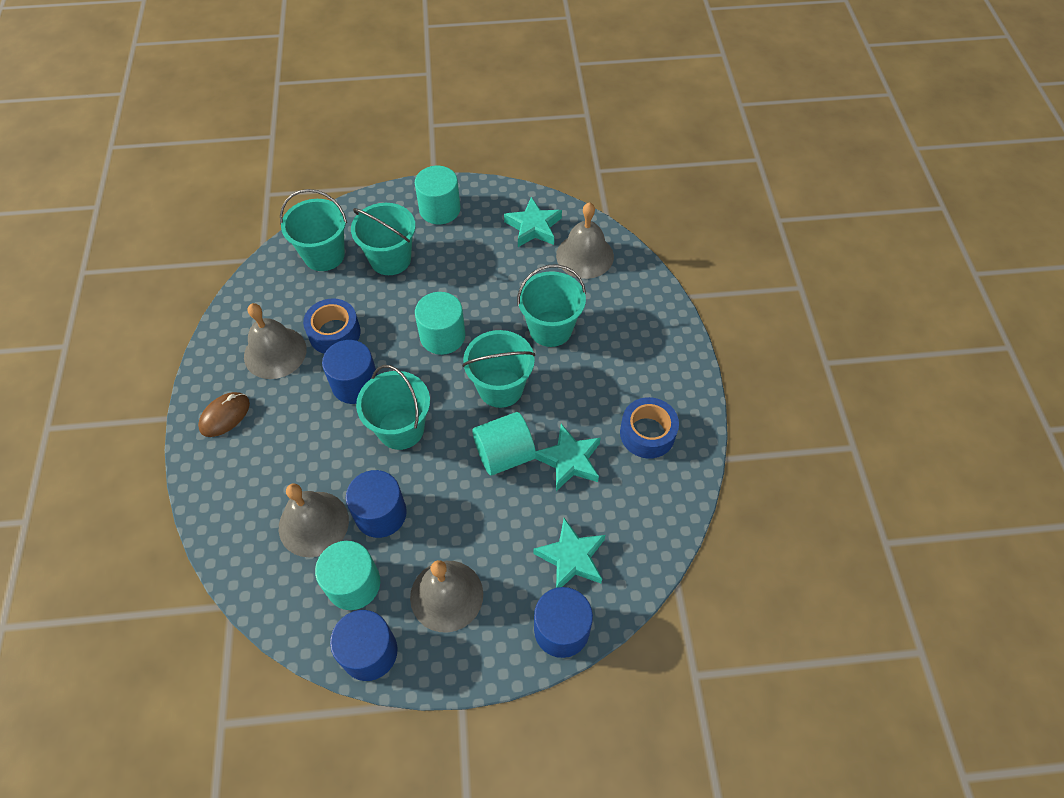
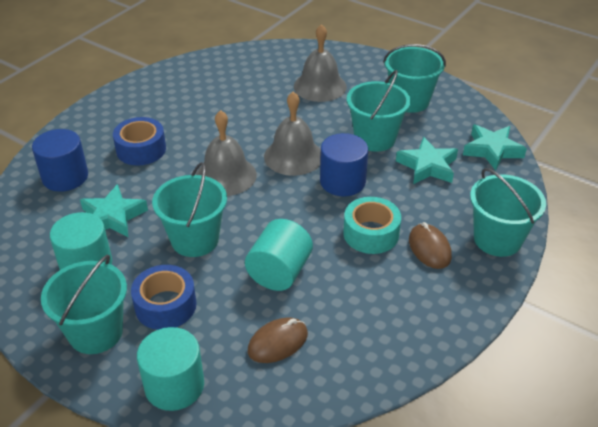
blue cylinder: [322,340,378,404] [330,610,398,681] [346,470,407,538] [534,587,593,658] = 4 -> [32,129,88,192] [320,133,368,196] = 2
brown mouse: [198,392,250,437] = 1 -> [248,317,308,363] [409,222,452,269] = 2
grey bell: [244,303,307,379] [279,484,349,557] [410,560,483,633] [556,202,614,279] = 4 -> [196,110,257,196] [264,91,321,176] [294,24,347,102] = 3
turquoise cylinder: [315,541,380,610] [415,166,460,224] [415,292,465,355] [472,412,536,476] = 4 -> [50,212,112,270] [137,327,204,411] [245,219,313,291] = 3
turquoise tape: none = 0 -> [343,197,401,254] = 1

